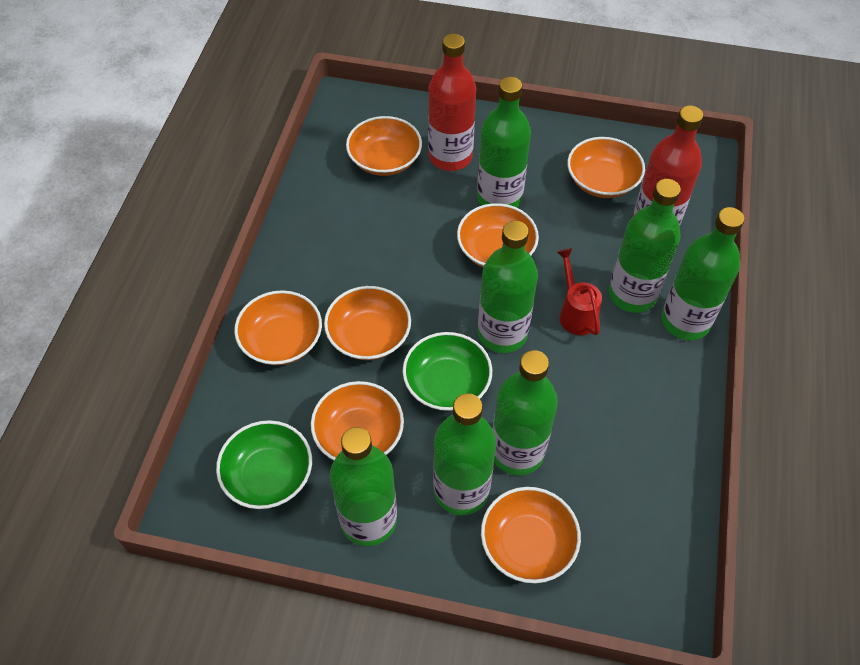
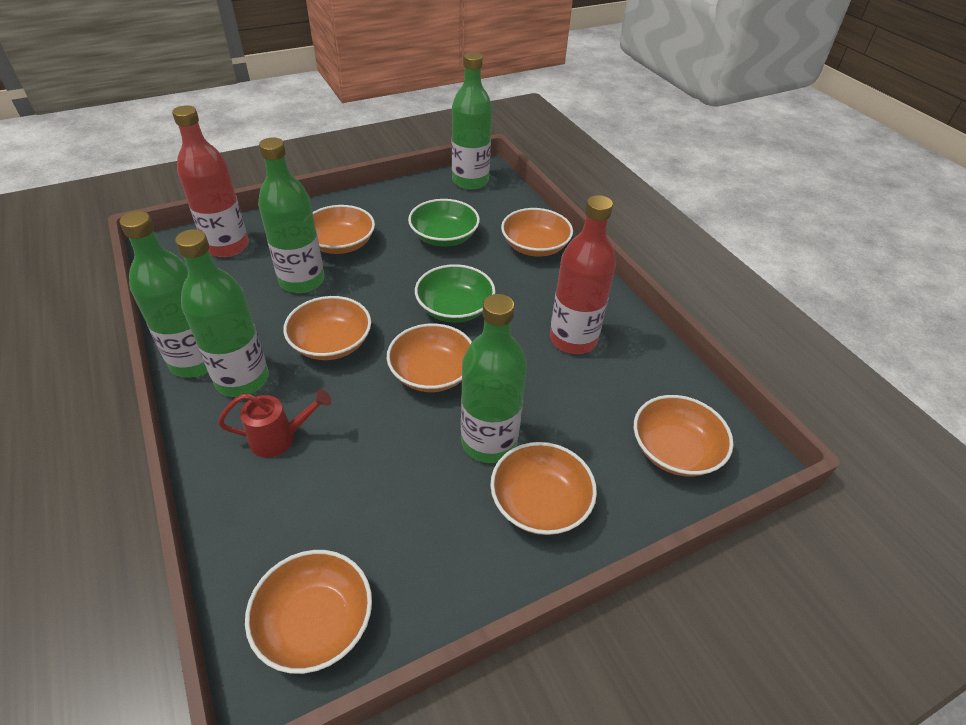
green bottle: [330,427,397,546] [433,393,496,515] [477,77,531,208] [478,221,538,353] [493,350,558,475] [609,179,681,313] [661,207,744,340] = 7 -> [120,211,208,378] [175,229,269,397] [258,138,325,293] [452,52,492,190] [461,294,527,463] = 5

